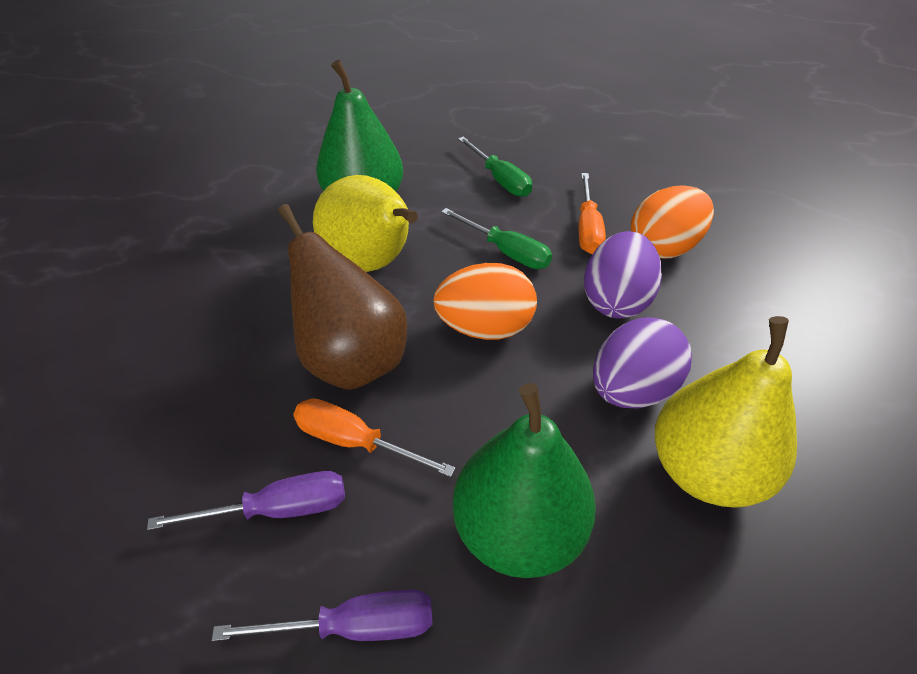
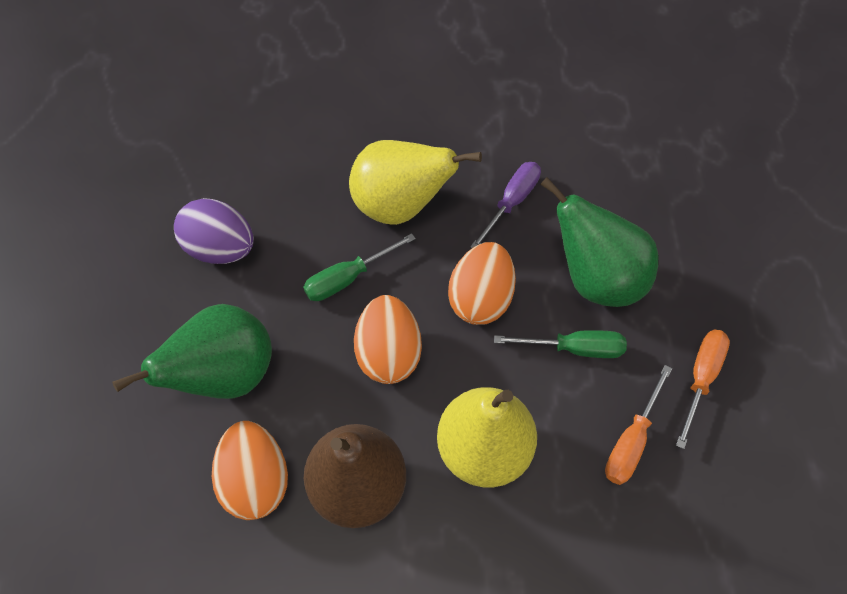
orange egg: [433,263,537,340] [631,185,714,259] = 2 -> [212,421,288,520] [354,295,422,384] [448,242,516,325] = 3
purple egg: [584,231,662,318] [593,317,692,408] = 2 -> [174,198,254,264] = 1
purple screwdriver: [147,471,345,530] [212,589,433,641] = 2 -> [470,162,541,248] = 1

